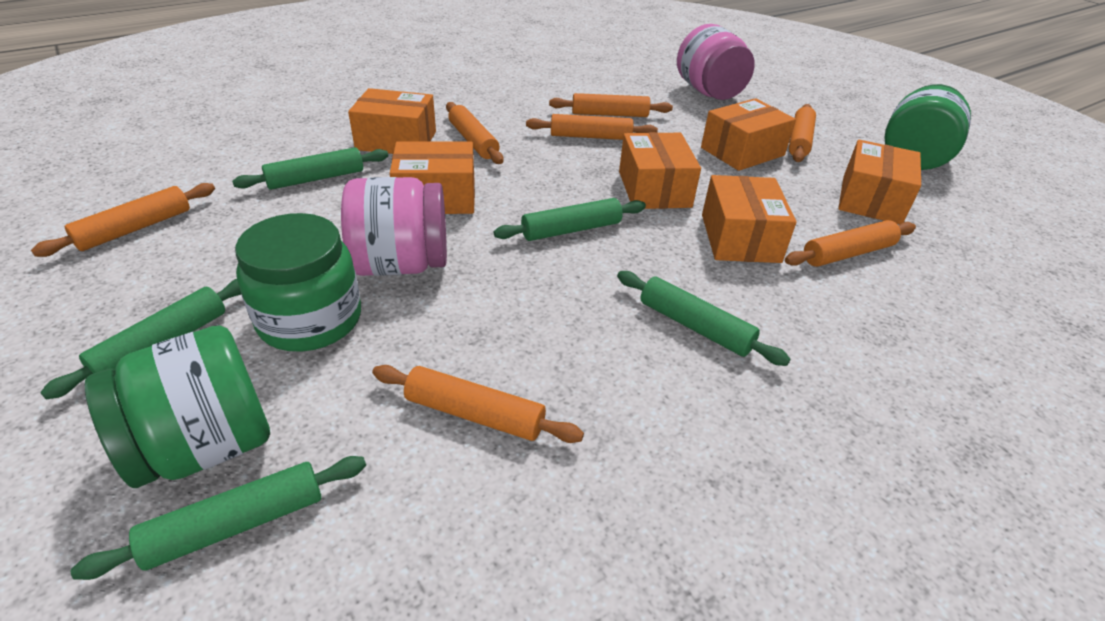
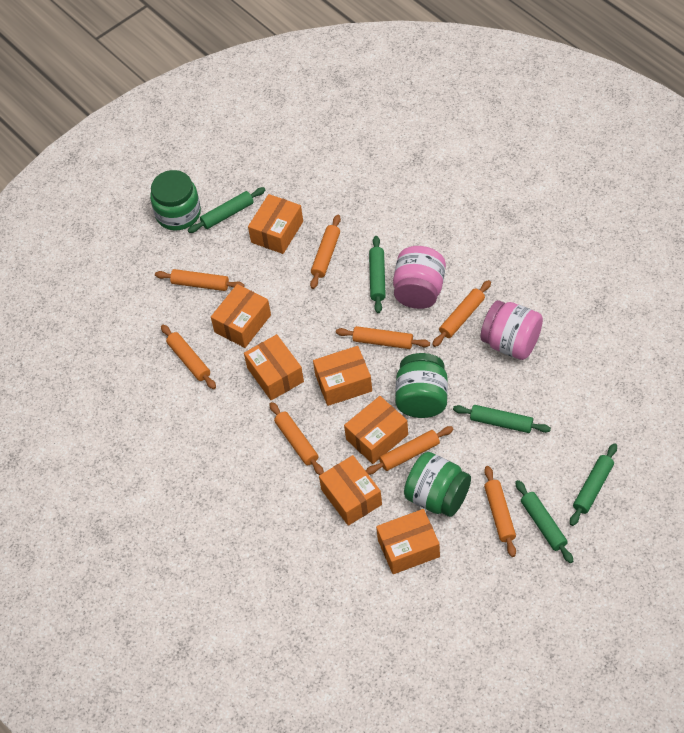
orange box: [348,88,436,154] [390,141,475,214] [619,132,701,209] [701,98,796,171] [702,175,797,263] [838,140,921,224] = 6 -> [211,284,271,348] [244,334,304,400] [248,194,303,254] [313,346,372,406] [319,455,382,526] [344,396,408,464] [376,509,440,574] = 7
orange rolling pin: [31,183,215,257] [372,365,584,443] [446,102,504,164] [526,114,658,140] [549,93,673,117] [785,220,916,267] [789,104,816,162] = 7 -> [155,269,245,291] [161,325,216,389] [269,402,324,475] [310,215,341,289] [336,326,430,349] [366,426,454,475] [432,280,491,347] [484,466,516,557] = 8

